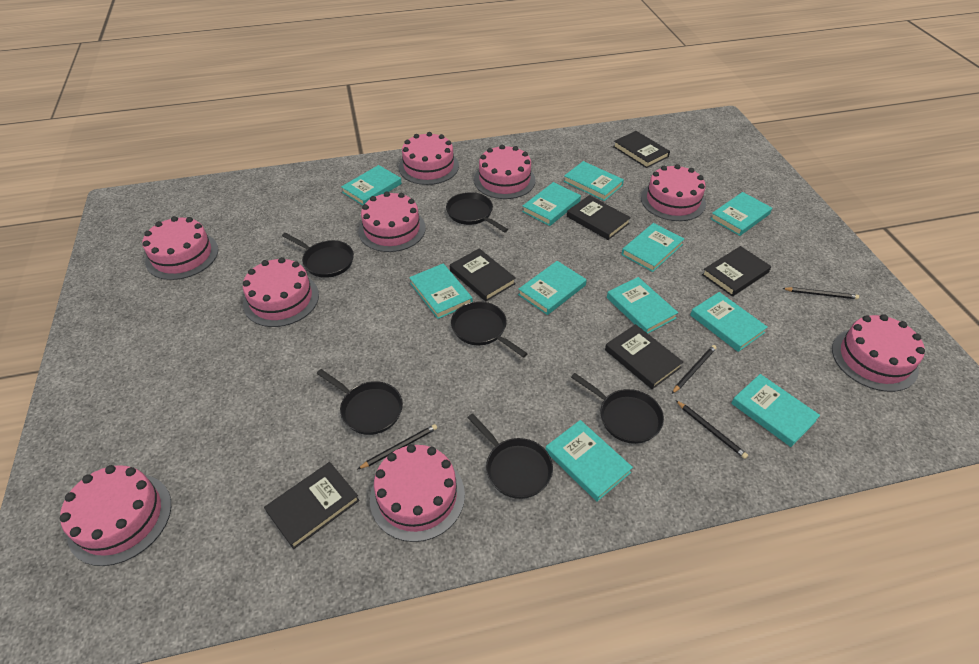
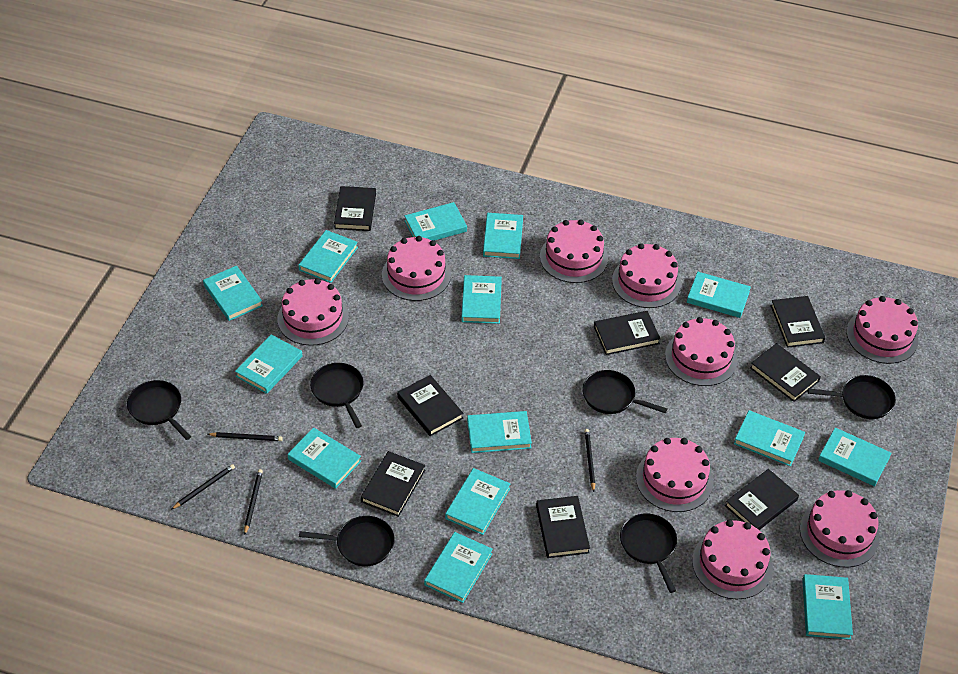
black book: [264,462,359,549] [450,248,516,301] [567,195,631,240] [605,324,683,389] [613,131,670,168] [702,246,771,297] = 6 -> [334,186,376,231] [361,451,425,517] [397,375,463,436] [536,496,590,558] [594,311,660,355] [725,469,799,530] [750,343,821,402] [771,296,825,348] = 8
turquoise book: [341,165,402,205] [409,263,473,319] [518,261,587,315] [522,182,581,226] [546,420,633,502] [564,161,624,201] [607,277,678,333] [621,223,684,272] [690,292,768,352] [710,192,772,236] [731,374,820,447] = 11 -> [203,266,263,321] [235,334,302,394] [288,427,361,489] [298,230,358,283] [405,202,467,241] [424,532,493,603] [445,468,510,535] [461,275,502,324] [467,411,532,453] [483,213,523,259] [687,272,751,318] [734,410,805,466] [802,574,853,640] [818,427,891,486] = 14

